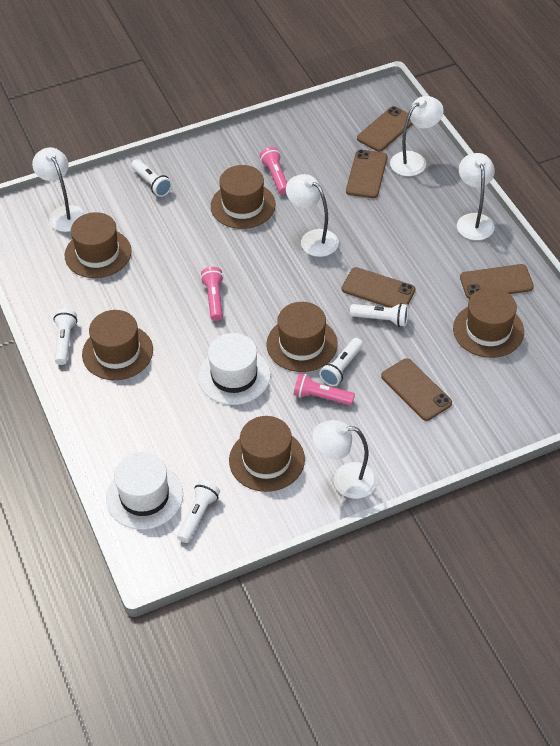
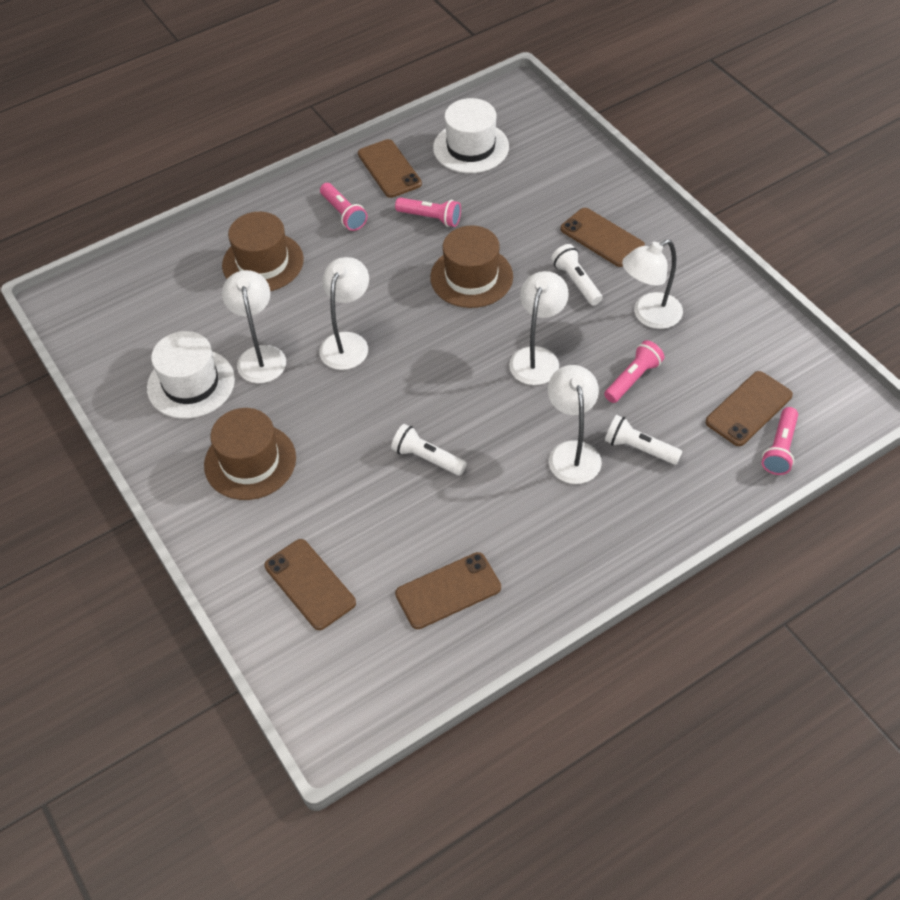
brown hat: [65,212,132,278] [82,310,153,380] [211,165,276,229] [229,416,305,492] [267,302,338,372] [453,288,524,358] = 6 -> [204,408,296,500] [222,212,304,291] [430,225,513,308] = 3
pink flashlight: [201,267,224,321] [260,147,287,195] [294,373,355,405] = 3 -> [320,183,367,231] [395,198,461,227] [604,340,665,403] [762,407,798,475] = 4
white flashlight: [53,308,77,365] [131,159,172,197] [177,480,220,543] [319,338,363,386] [350,303,408,327] = 5 -> [391,424,467,476] [551,244,602,306] [605,415,683,465] = 3

